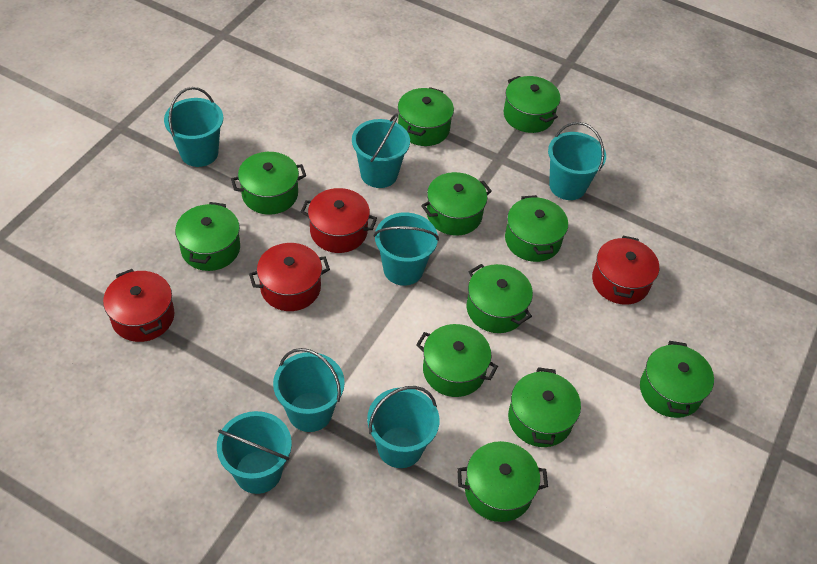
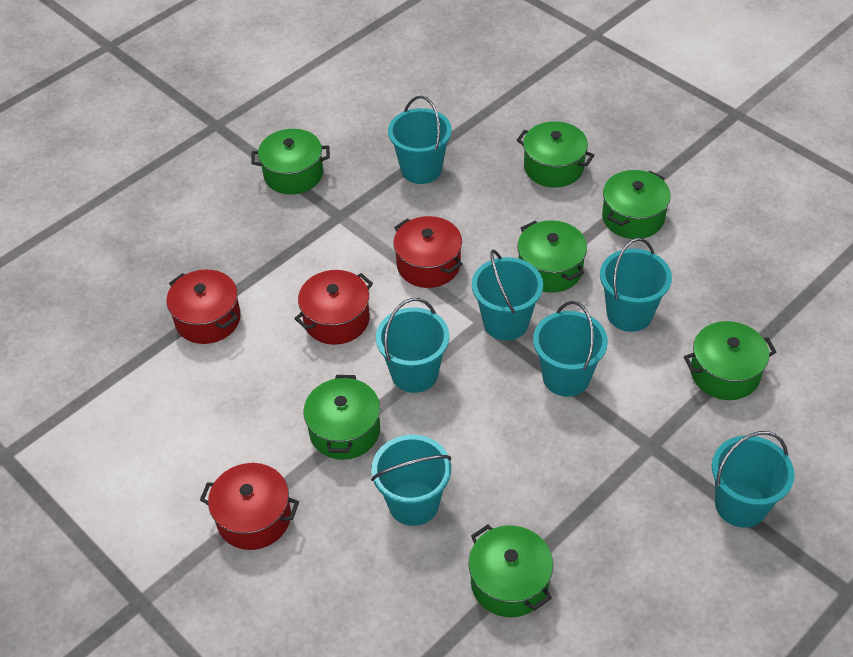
green pot: [175,202,240,271] [231,152,306,215] [398,87,454,146] [416,324,498,397] [421,172,492,236] [457,441,548,522] [467,264,533,333] [503,76,560,133] [505,195,568,262] [508,367,581,447] [640,341,714,418] = 11 -> [251,129,330,195] [304,375,380,460] [468,524,553,617] [517,121,595,187] [517,220,587,293] [602,170,671,239] [684,321,776,400] = 7

